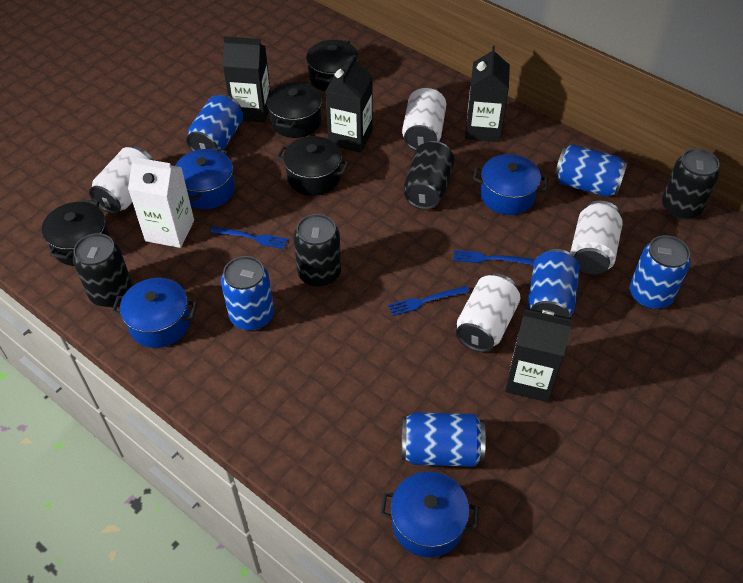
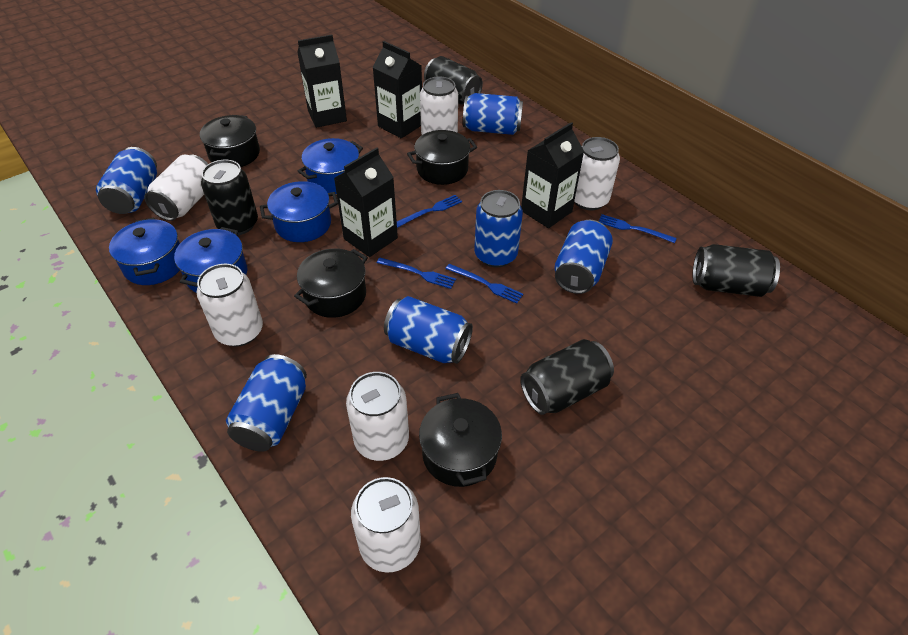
blue fork: [210,227,288,249] [388,286,470,316] [453,250,534,265] = 3 -> [377,258,456,289] [397,195,462,228] [445,264,523,304] [599,214,677,243] = 4
white can: [89,146,153,214] [402,87,446,151] [456,273,520,352] [570,201,623,275] = 4 -> [144,154,208,221] [196,264,263,347] [346,372,409,461] [351,477,421,573] [420,76,458,135] [574,137,620,210] = 6
white carton: [128,157,194,248] = 1 -> none = 0

